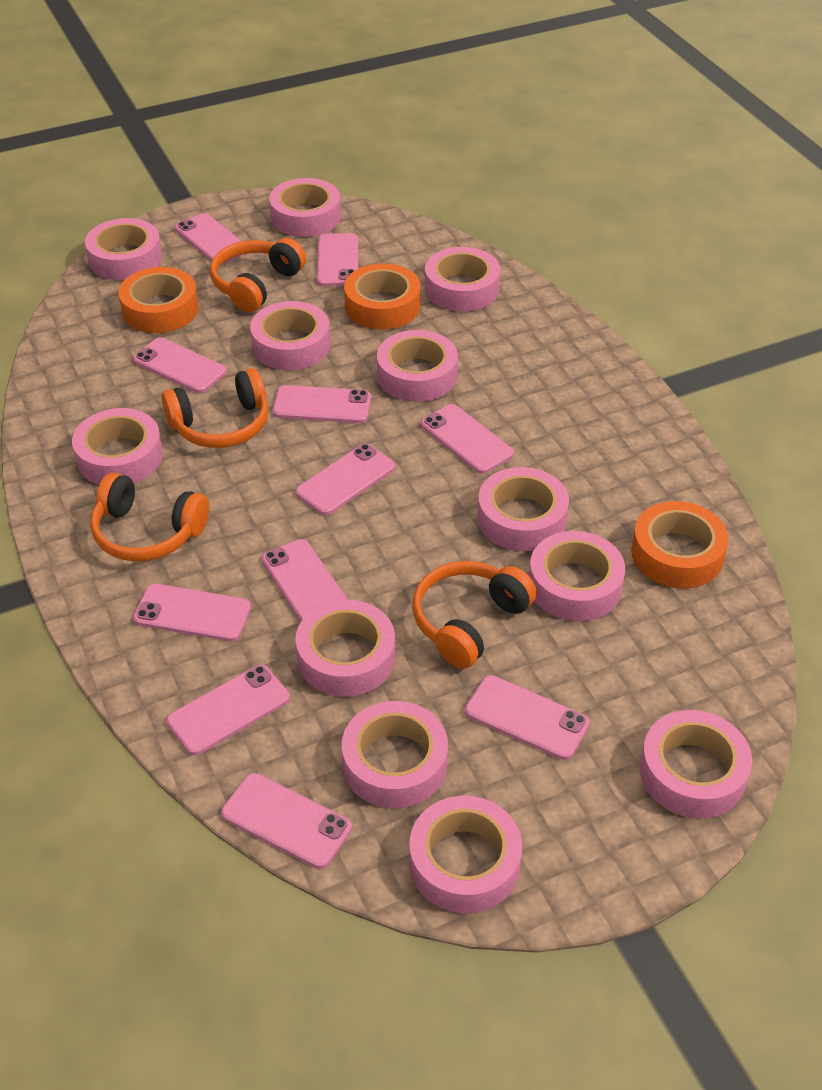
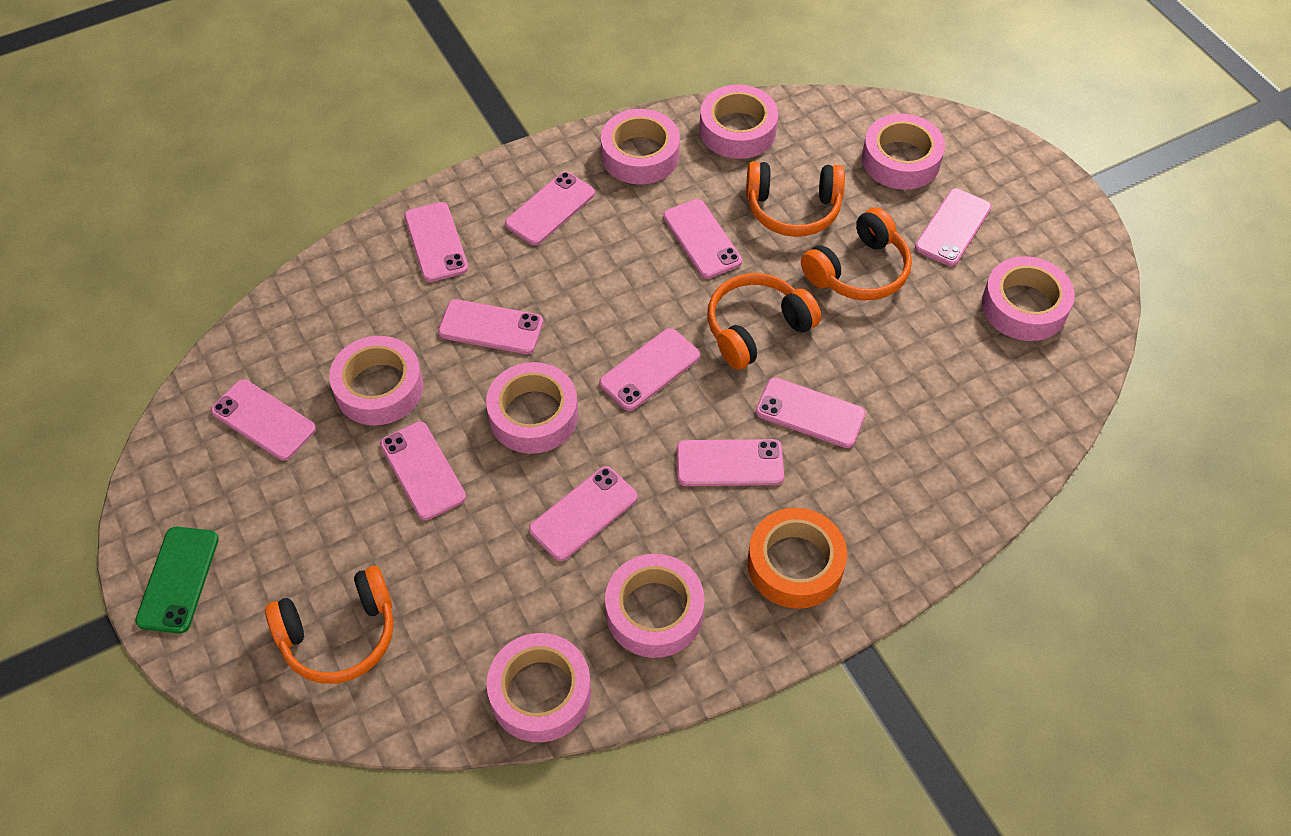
green phone: none = 0 -> [135,527,219,634] = 1
orange tape: [118,267,199,333] [344,263,421,329] [631,501,729,589] = 3 -> [747,508,847,609] = 1
pink tape: [72,408,163,485] [85,218,162,280] [250,301,330,370] [269,178,341,237] [296,600,395,697] [342,701,448,808] [377,330,458,401] [410,796,522,913] [425,247,500,311] [477,467,569,551] [529,531,625,621] [640,710,752,818] = 12 -> [329,336,423,425] [486,362,578,454] [487,633,591,742] [601,109,680,185] [605,554,705,658] [699,84,778,159] [862,114,945,190] [982,256,1075,341] = 8

